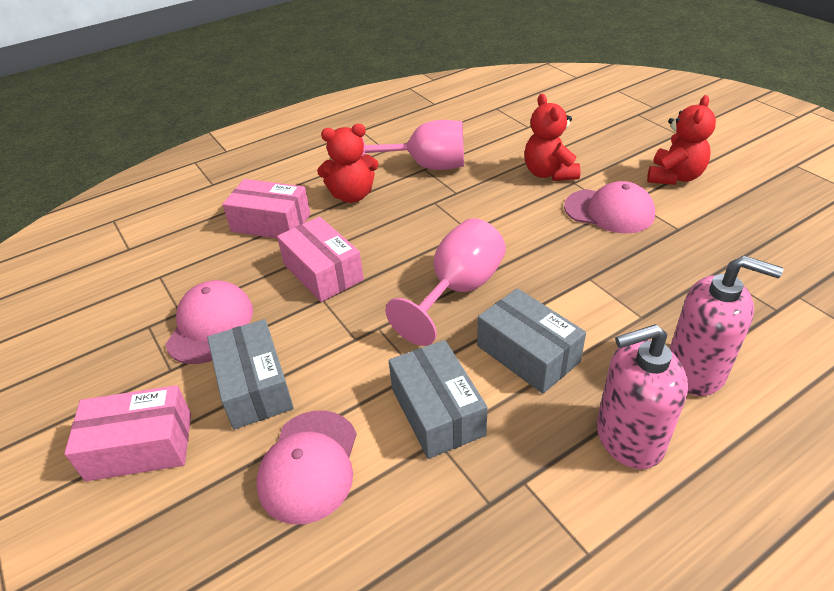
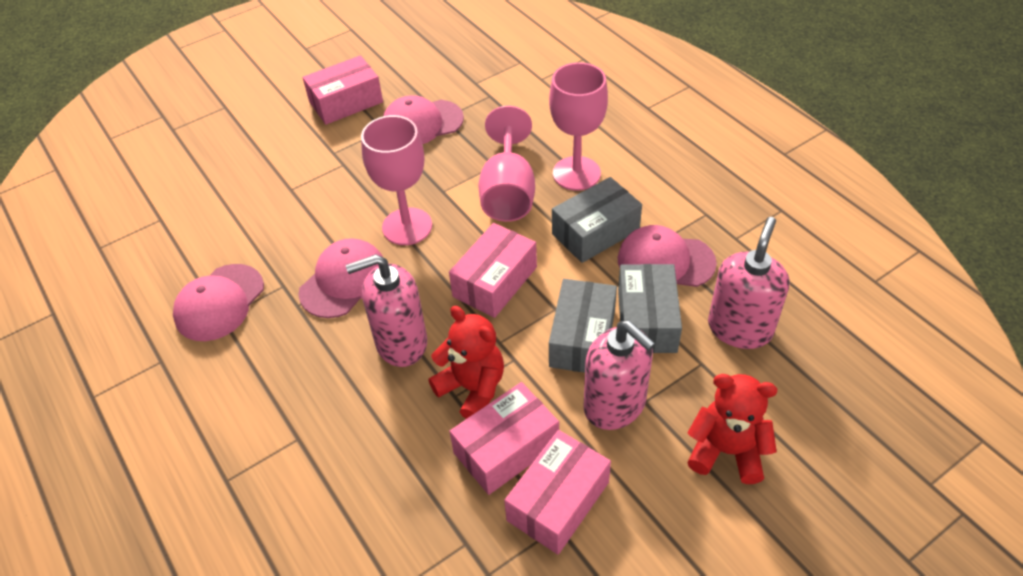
pink box: [64,385,191,481] [222,179,311,239] [277,216,364,302] = 3 -> [303,55,383,125] [449,223,537,318] [449,382,559,495] [504,430,611,555] = 4
pink cap: [165,280,253,364] [256,410,357,524] [564,181,655,234] = 3 -> [173,264,264,341] [299,238,383,318] [383,95,464,144] [618,225,717,287] = 4
pink goblet: [362,120,464,170] [385,218,506,346] = 2 -> [361,115,432,245] [479,106,535,222] [549,62,608,191] = 3
pink soap dispenser: [597,324,688,469] [670,256,783,396] = 2 -> [346,254,427,367] [583,320,655,430] [708,217,790,349] = 3
red teddy bear: [317,124,379,203] [524,94,581,181] [647,95,716,185] = 3 -> [428,306,504,419] [687,374,777,484] = 2

